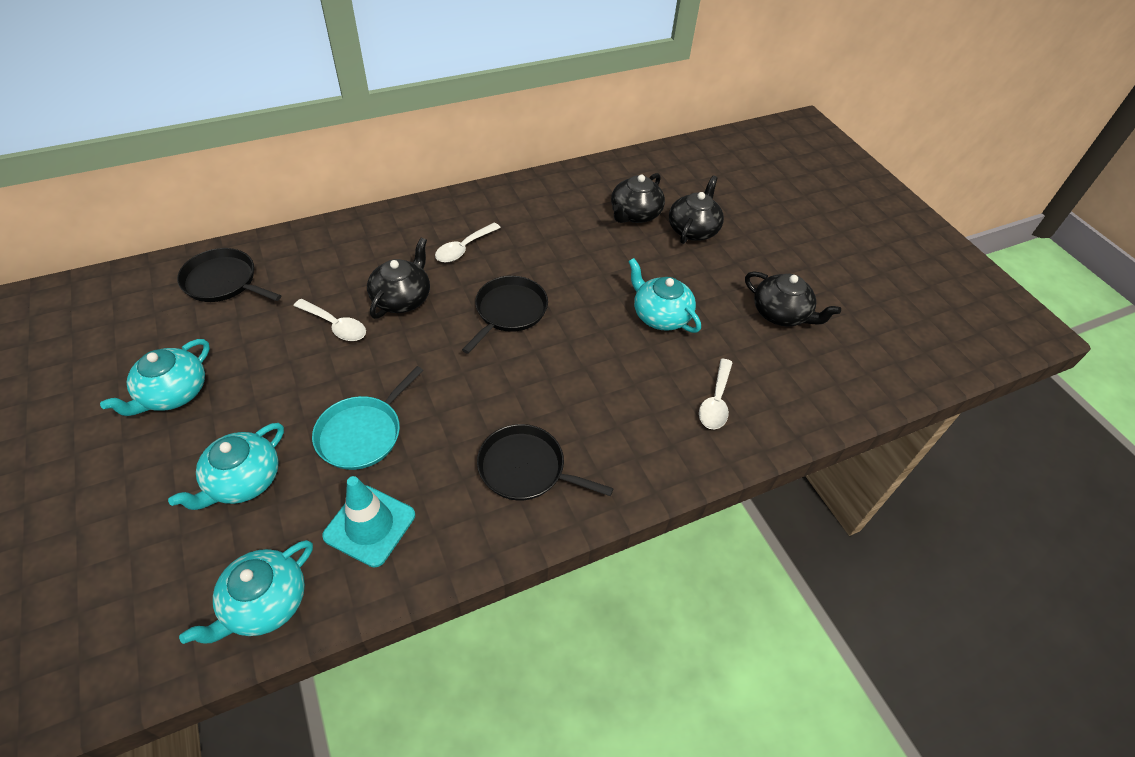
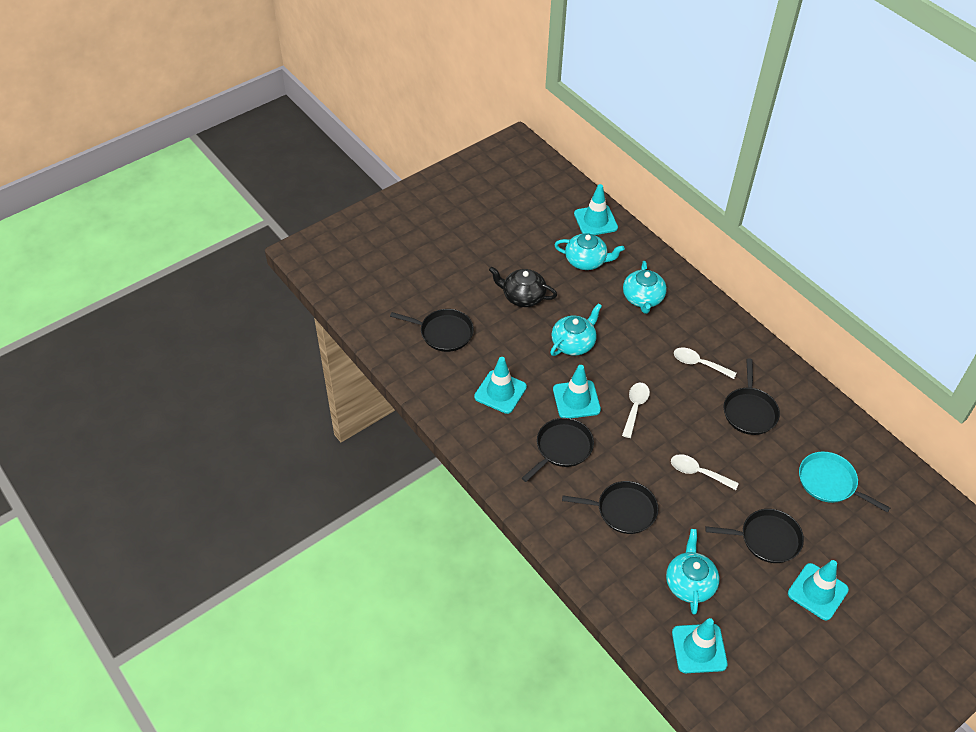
black pan: [177,248,281,302] [462,276,548,354] [477,424,614,501] = 3 -> [390,309,474,352] [522,418,594,482] [562,481,659,534] [705,509,804,563] [723,359,780,435] = 5
black teapot: [367,238,430,319] [611,173,665,223] [669,175,724,244] [745,272,841,327] = 4 -> [489,267,557,307] = 1
turquoise traffic cone: [322,476,415,567] = 1 -> [474,357,527,414] [553,365,601,418] [574,184,618,235] [672,618,728,673] [788,560,849,620] = 5

